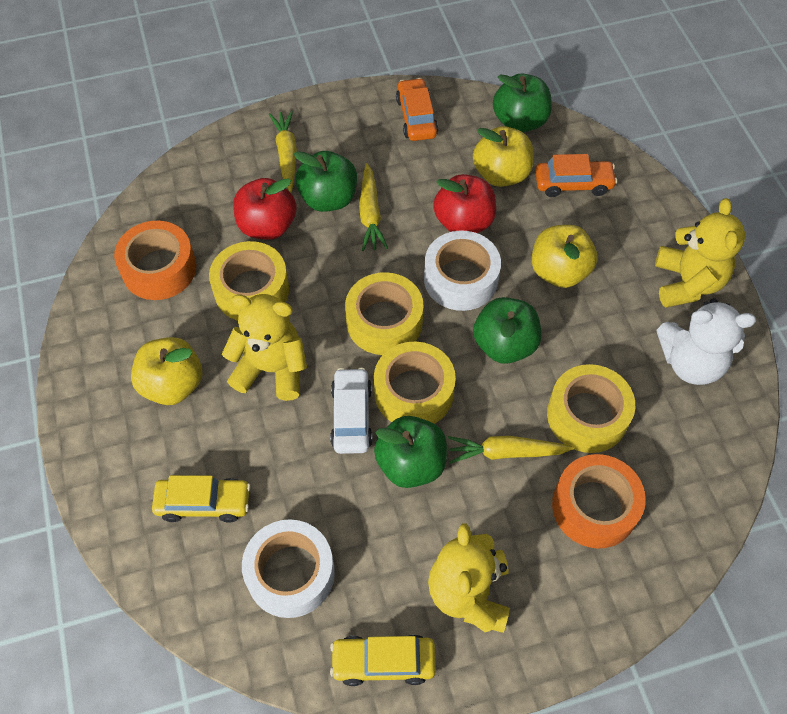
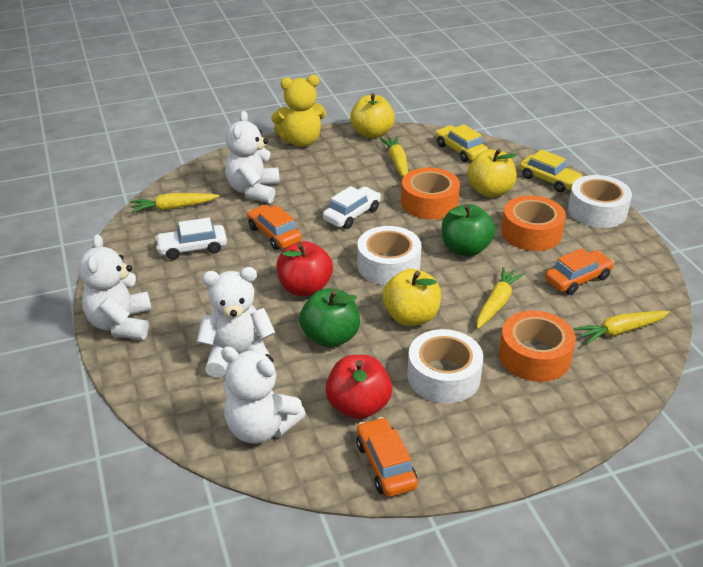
green apple: [294,151,357,212] [374,416,447,488] [473,297,541,364] [493,73,552,132] = 4 -> [299,289,360,348] [442,204,495,257] = 2
orange car: [396,78,438,141] [535,154,617,197] = 2 -> [247,205,302,250] [356,417,418,497] [545,248,614,295] = 3
orange tape: [114,221,196,300] [552,454,646,548] = 2 -> [401,167,460,219] [499,310,576,382] [501,195,566,251] = 3
white car: [330,367,372,454] = 1 -> [155,218,227,260] [323,186,381,229] = 2
white tape: [242,519,335,618] [424,231,501,311] = 2 -> [357,226,422,285] [407,329,483,403] [568,175,632,228] = 3
white teddy bear: [657,298,756,385] = 1 -> [78,234,152,340] [197,267,275,378] [221,346,306,444] [225,111,280,203] = 4
yellow carrot: [269,111,297,193] [359,163,388,251] [448,436,574,464] = 3 -> [130,193,219,213] [380,136,408,177] [477,267,524,329] [574,311,670,345] = 4
yellow tape: [209,241,289,321] [345,272,423,355] [374,342,456,424] [547,364,635,453] = 4 -> none = 0
yellow teddy bear: [222,294,307,401] [428,523,510,633] [655,198,745,308] = 3 -> [271,75,326,147] = 1

